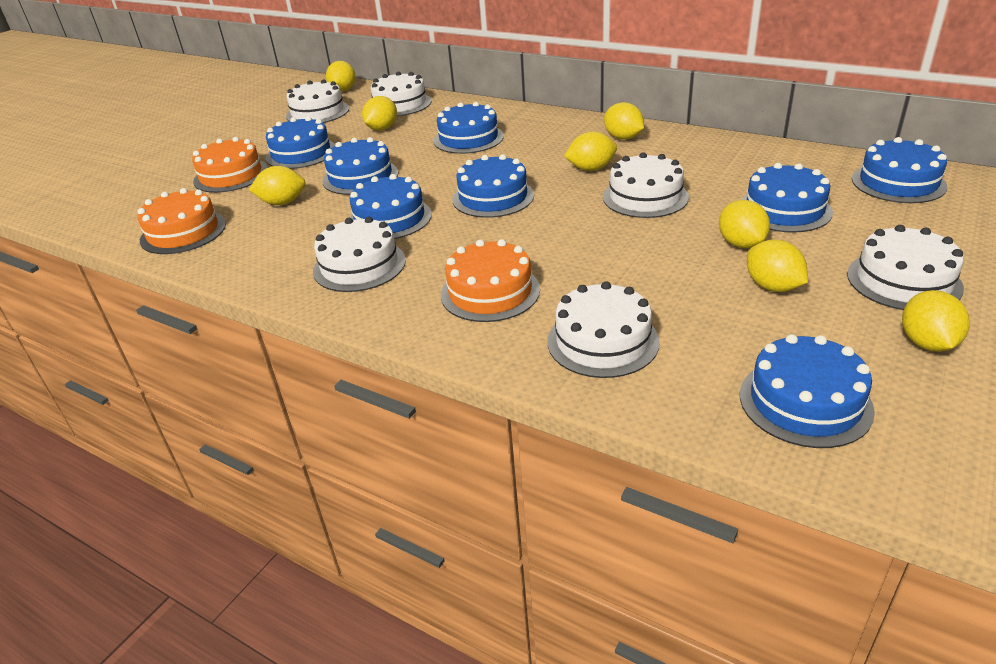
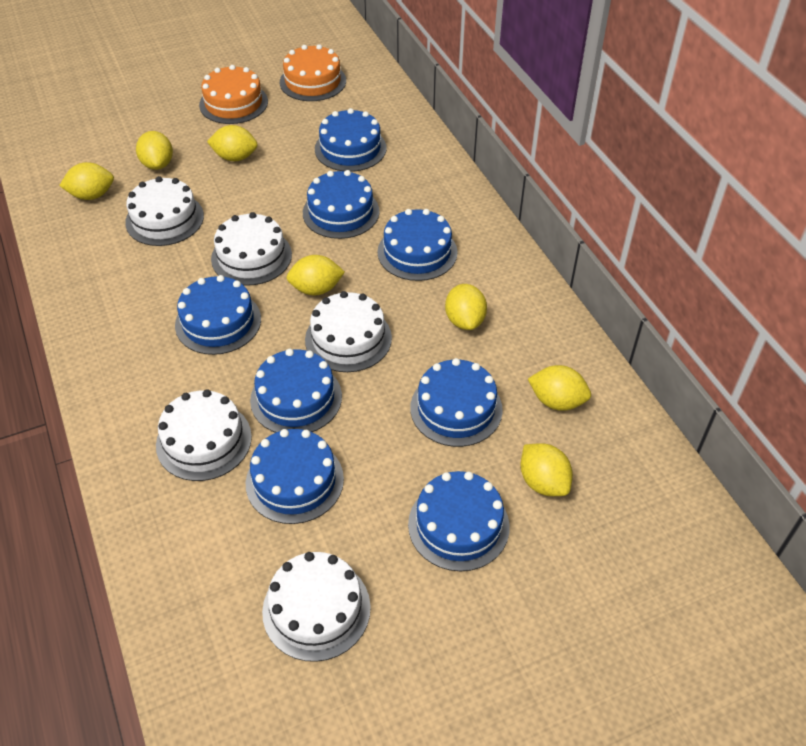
orange cake: [137,188,226,254] [192,137,268,193] [441,239,540,322] = 3 -> [199,65,268,124] [280,44,346,101] = 2
white cake: [286,79,349,123] [313,217,406,292] [371,71,431,116] [547,281,660,378] [603,152,689,218] [847,225,964,310] = 6 -> [125,176,204,246] [156,389,252,481] [211,212,292,285] [262,552,371,662] [305,291,392,372] = 5
yellow lemon: [249,166,306,205] [326,61,356,92] [362,96,397,130] [564,132,617,171] [604,102,644,140] [719,200,770,248] [747,240,808,292] [902,290,969,352] = 8 -> [59,162,114,200] [136,131,173,170] [207,125,258,161] [287,255,345,295] [445,284,487,330] [520,443,573,496] [528,365,591,411] = 7

